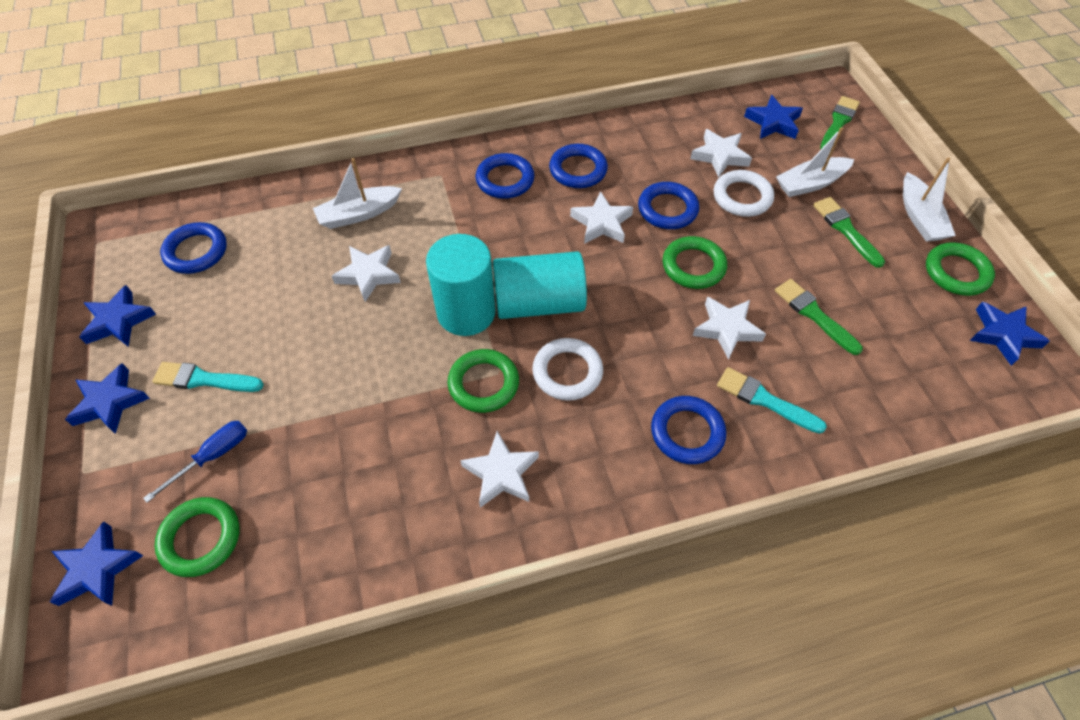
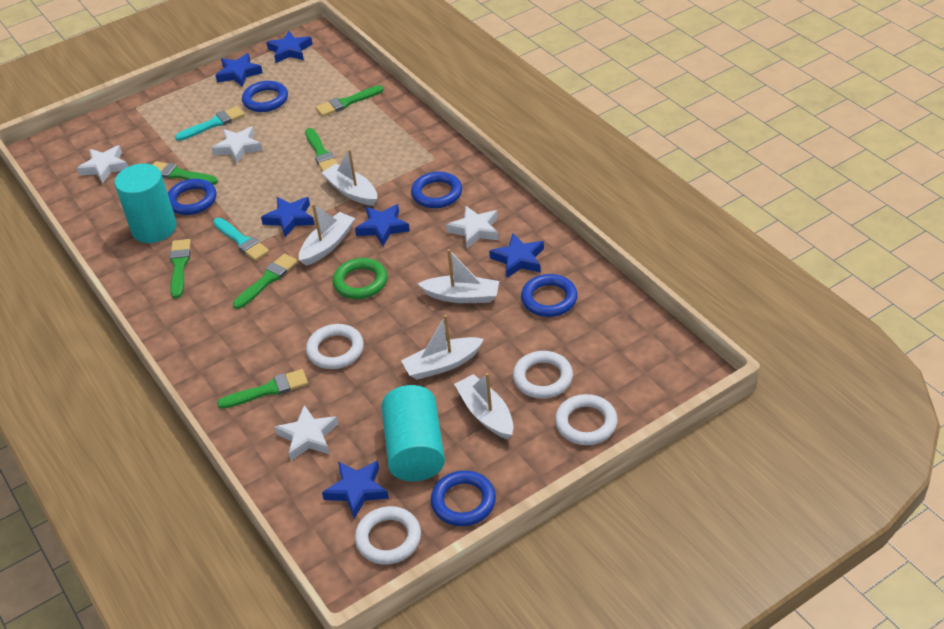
blue screwdriver: [143,421,247,503] = 1 -> none = 0
blue star: [50,521,143,606] [65,363,150,434] [79,285,156,347] [744,95,803,139] [970,302,1050,366] = 5 -> [215,53,263,87] [261,197,315,237] [266,31,313,63] [322,461,389,519] [355,204,410,246] [489,233,544,278] = 6
green brush: [775,279,863,355] [813,197,885,268] [820,96,860,149] = 3 -> [153,161,218,185] [170,239,191,299] [217,369,308,409] [233,254,298,309] [305,128,338,172] [316,85,384,117] = 6
green ring: [155,497,240,577] [447,349,519,413] [662,236,727,289] [926,242,995,296] = 4 -> [333,258,387,299] = 1
white boat: [313,158,402,229] [776,127,855,197] [903,157,956,242] = 3 -> [299,204,355,266] [322,149,377,206] [401,315,484,380] [418,249,499,303] [454,373,513,439] = 5
white ring: [532,338,603,401] [714,170,774,217] = 2 -> [306,324,364,369] [355,506,421,564] [513,351,573,399] [555,394,618,445] = 4
white star: [332,245,401,302] [460,431,539,508] [570,191,633,244] [690,129,752,177] [693,296,766,360] = 5 -> [77,145,128,184] [211,126,263,164] [275,405,338,461] [446,206,499,249] = 4

